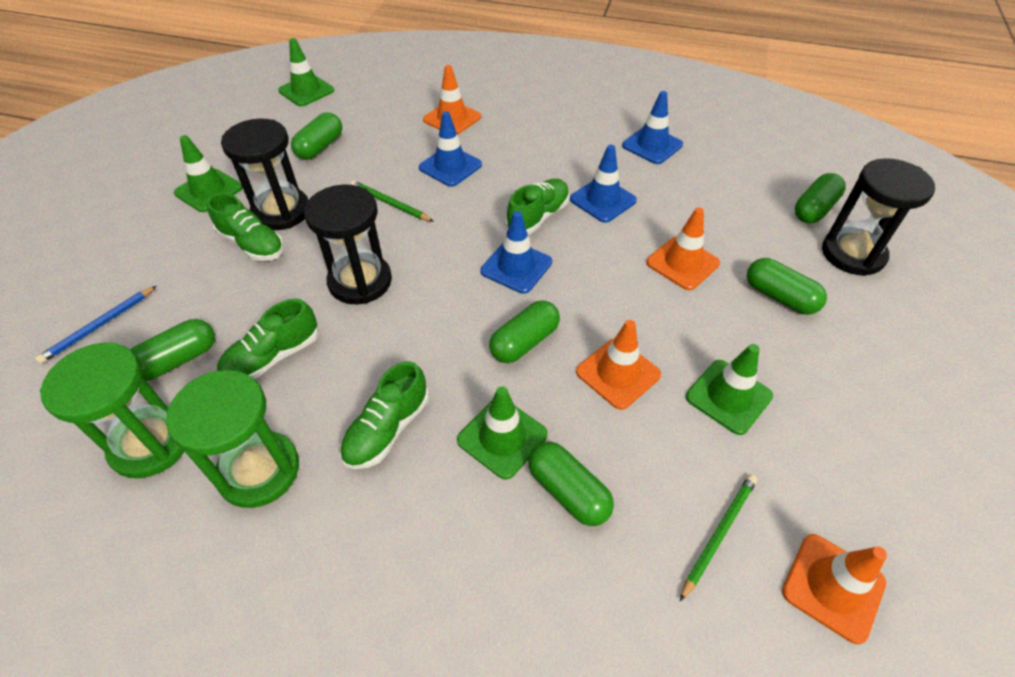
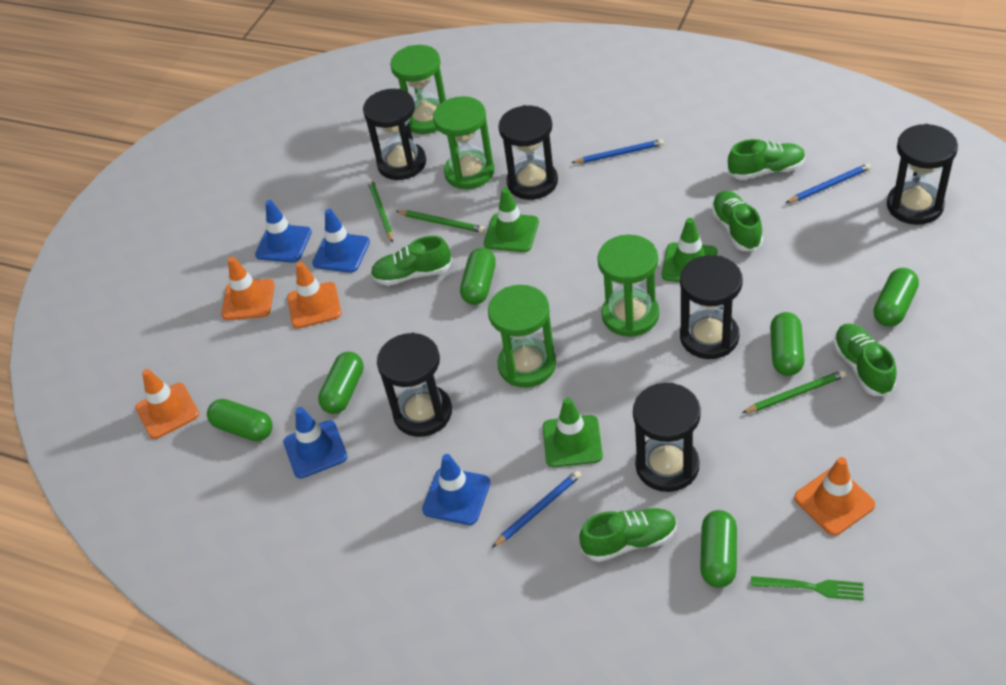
black hourglass: [221,118,308,230] [304,184,392,304] [822,158,935,276] = 3 -> [363,89,426,180] [377,333,452,437] [498,105,558,200] [633,383,701,492] [680,255,743,359] [887,124,958,225] = 6
blue pencil: [35,286,156,364] = 1 -> [492,470,581,548] [572,139,664,163] [786,163,871,203] = 3
green fork: none = 0 -> [751,576,864,601] = 1
green hourglass: [40,342,185,478] [166,370,299,508] = 2 -> [390,45,446,134] [433,96,494,189] [488,285,556,388] [597,235,659,337] = 4
green pencil: [350,180,434,222] [680,474,757,601] = 2 -> [368,179,393,243] [396,210,485,233] [742,370,846,413] = 3
green shoe: [207,193,284,261] [217,299,318,379] [340,361,429,469] [506,179,570,235] = 4 -> [371,236,452,286] [579,508,677,562] [711,191,763,251] [728,139,806,180] [833,324,897,396] = 5
green traffic cone: [174,135,243,212] [278,38,334,106] [457,386,548,480] [686,344,773,435] = 4 -> [484,188,539,252] [543,398,603,467] [662,218,718,282] = 3

